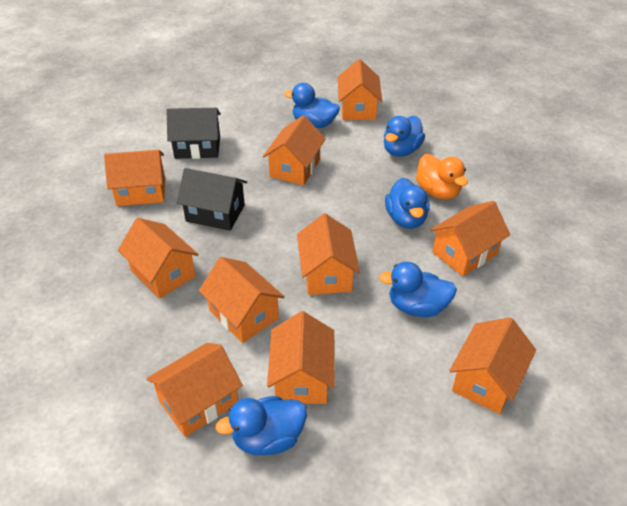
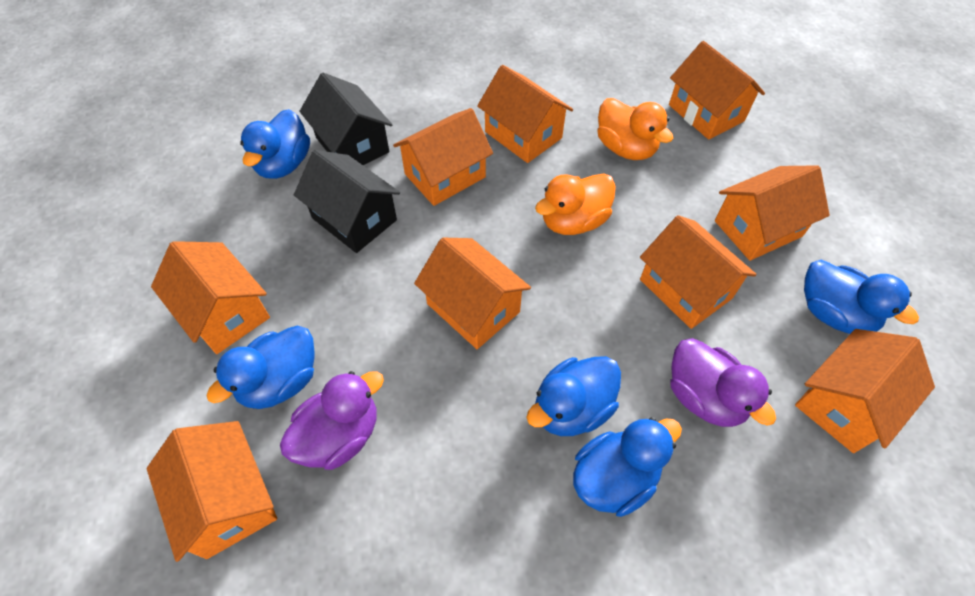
orange duck: [416,154,468,199] = 1 -> [535,174,616,235] [597,98,673,160] = 2
orange house: [104,150,165,206] [118,218,199,299] [146,343,243,437] [199,257,285,343] [263,115,326,185] [267,311,335,404] [297,213,360,295] [338,59,382,120] [430,201,510,276] [449,317,536,414] = 10 -> [147,421,277,562] [151,241,270,354] [393,108,493,206] [414,238,531,349] [477,65,573,163] [640,215,757,329] [669,41,765,140] [715,165,830,261] [795,329,935,453] = 9
purple duck: none = 0 -> [280,371,384,470] [670,338,776,427] = 2

